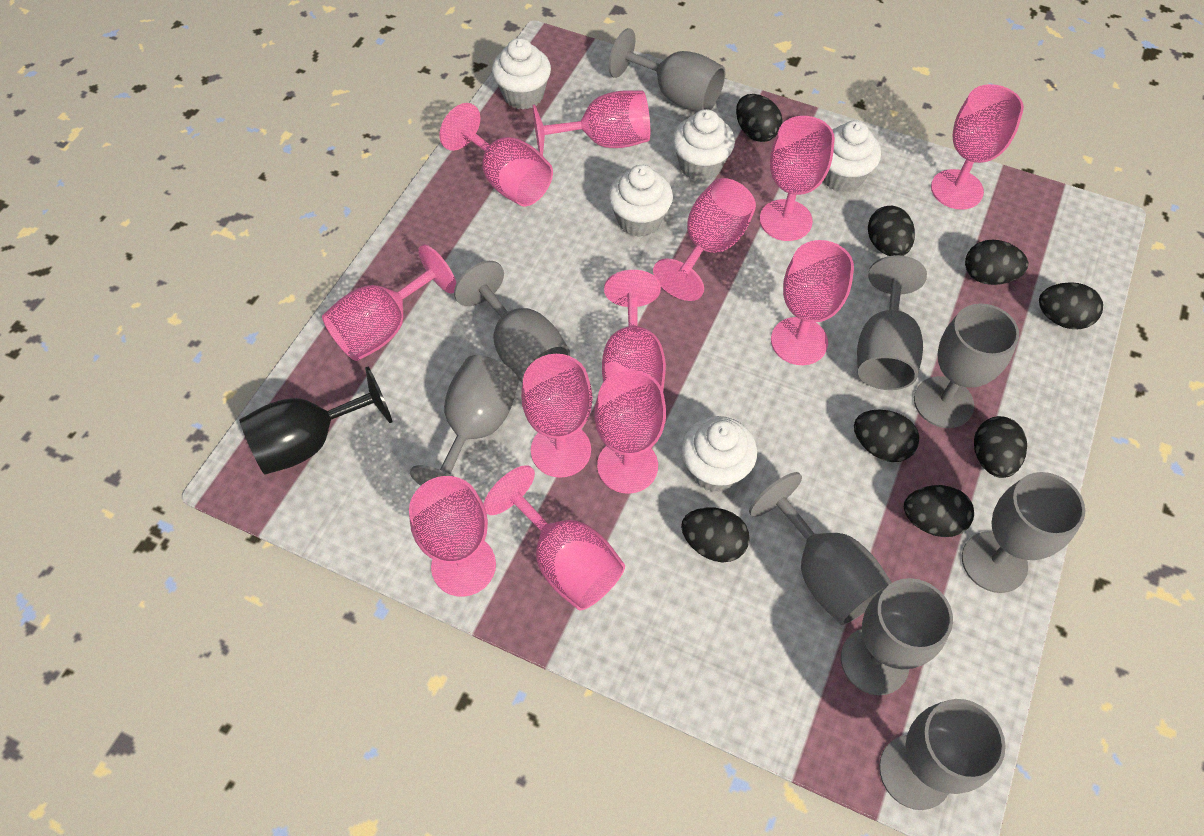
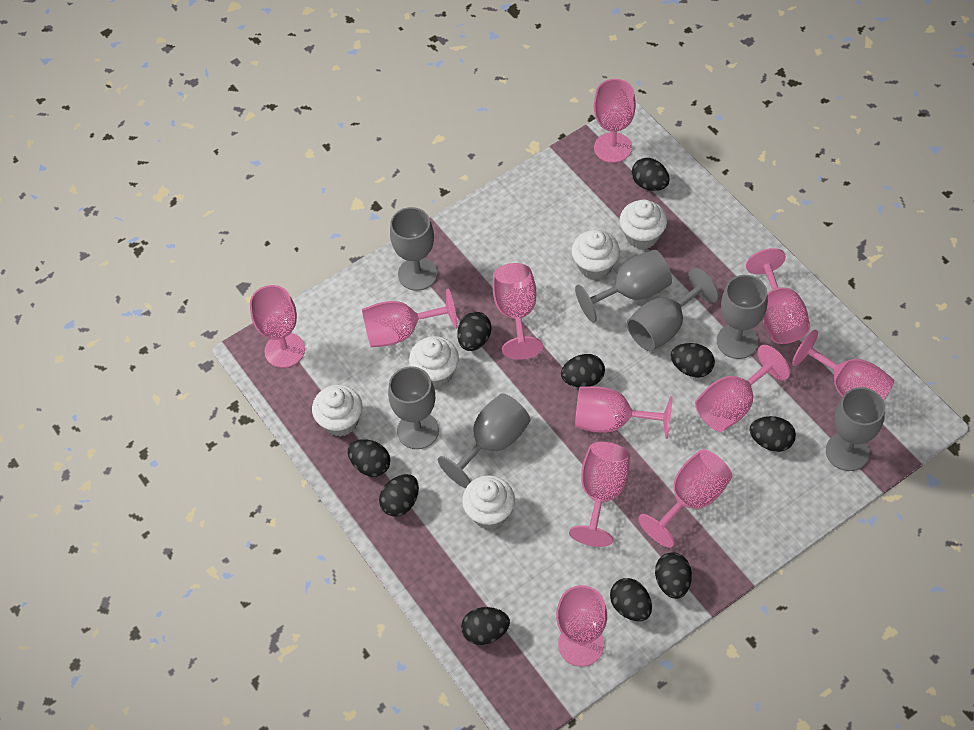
black egg: [681,508,750,562] [736,94,782,142] [854,410,919,462] [868,206,915,256] [904,485,974,537] [965,240,1028,285] [974,416,1027,478] [1039,282,1103,329] = 8 -> [348,439,390,477] [379,474,419,517] [457,312,491,351] [461,607,510,645] [561,354,605,387] [610,578,652,621] [632,158,670,191] [655,552,692,599] [671,343,715,378] [750,416,796,452] = 10
black goblet: [239,367,392,475] = 1 -> none = 0
grey goblet: [410,355,519,486] [454,261,570,383] [609,28,725,112] [749,472,892,625] [841,578,953,695] [857,255,927,390] [879,699,1006,810] [914,303,1019,428] [962,472,1085,593] = 9 -> [388,366,439,449] [390,207,437,291] [438,393,530,488] [575,250,672,323] [627,268,719,351] [717,275,768,359] [826,387,885,471] = 7
pink goblet: [322,245,456,361] [409,476,496,597] [439,103,553,206] [483,465,625,610] [521,354,593,478] [532,90,650,156] [594,370,666,494] [602,270,666,390] [653,178,756,301] [760,116,835,241] [771,240,854,365] [931,84,1024,210] = 12 -> [250,285,305,368] [362,289,458,347] [493,263,543,360] [556,585,607,667] [569,442,630,547] [575,386,672,439] [594,79,636,163] [638,449,732,548] [695,345,790,432] [746,248,810,344] [792,330,894,401] = 11

